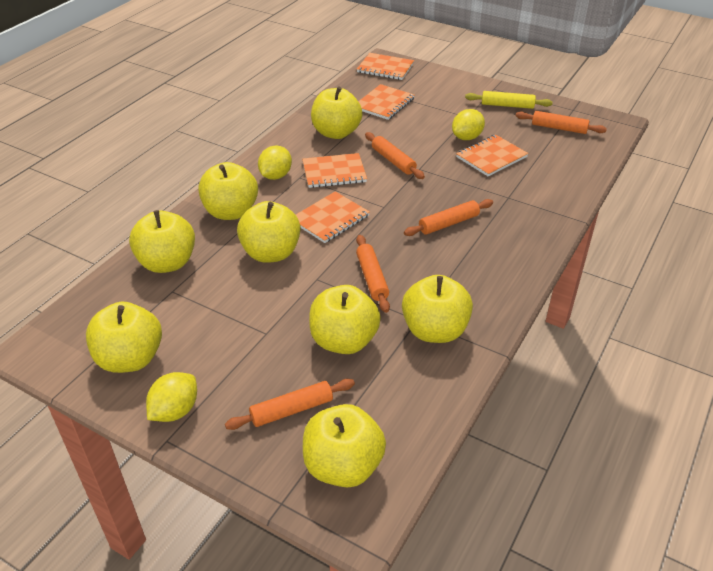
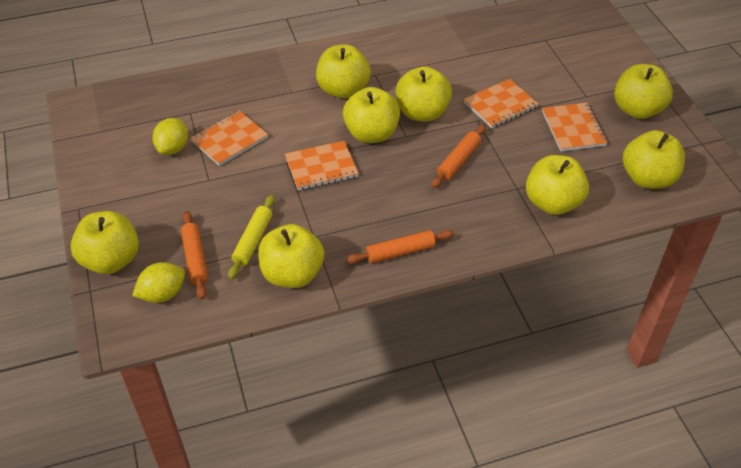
orange notebook: [296,191,370,243] [302,153,367,188] [357,53,414,80] [358,84,415,120] [456,135,529,176] = 5 -> [190,110,268,166] [285,141,359,190] [464,79,539,128] [542,102,608,151] = 4
orange rolling pin: [225,379,355,430] [356,235,390,313] [365,132,425,179] [404,199,493,236] [516,111,607,134] = 5 -> [181,211,208,299] [346,230,454,264] [431,124,486,188] = 3
yellow lemon: [146,372,197,422] [258,145,292,180] [452,109,485,140] = 3 -> [132,262,185,303] [152,118,188,155] = 2

